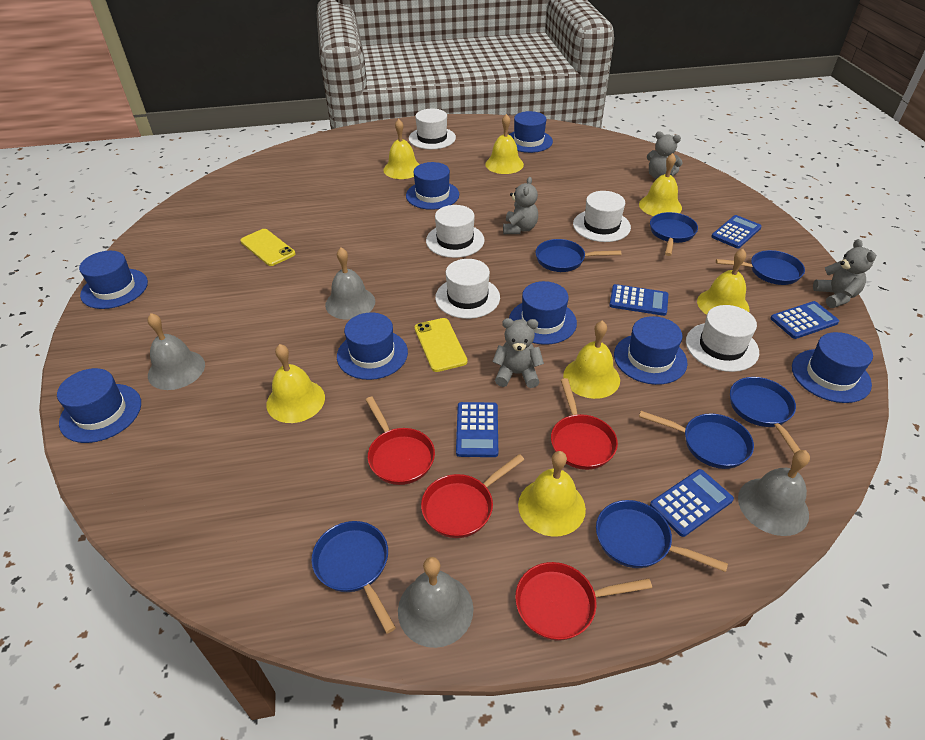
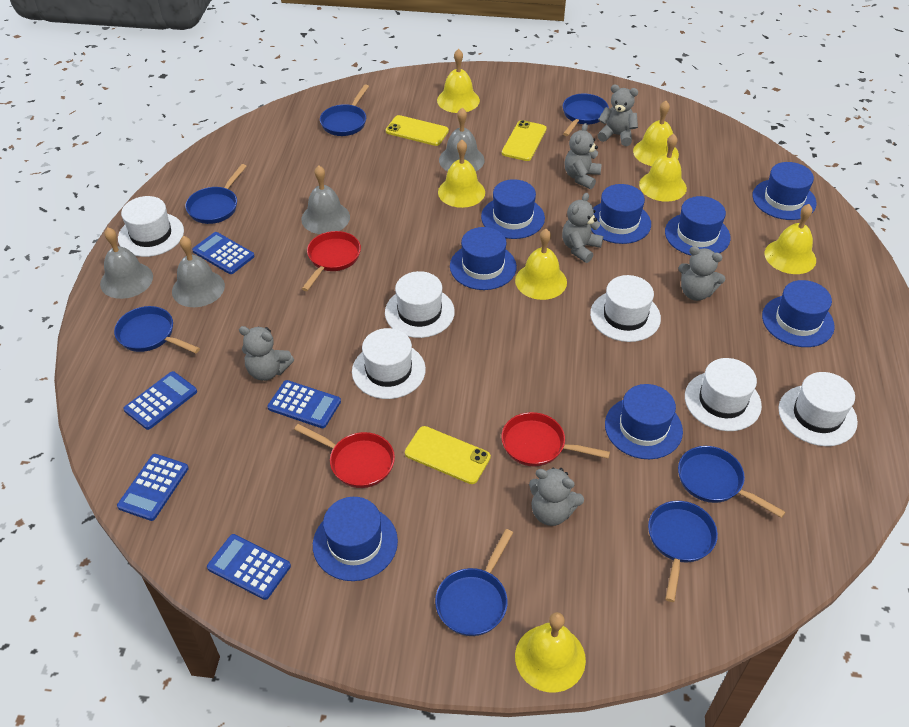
grey teddy bear: [492,318,544,388] [503,177,538,234] [647,131,683,179] [813,239,876,308] = 4 -> [239,326,294,381] [529,467,584,526] [562,193,603,263] [564,123,601,189] [597,84,638,146] [678,246,725,301] = 6
red pan: [366,397,435,485] [421,454,524,538] [515,562,652,641] [551,378,618,470] = 4 -> [294,424,395,488] [302,231,361,291] [501,412,610,466] = 3
white hat: [409,109,456,149] [426,205,485,258] [435,259,500,319] [573,191,631,242] [686,305,759,372] = 5 -> [118,196,184,257] [352,328,426,399] [385,271,455,338] [590,275,661,342] [685,358,762,431] [779,372,858,446] = 6
yellow phone: [240,229,295,266] [415,318,467,372] = 2 -> [386,115,449,146] [405,426,491,484] [502,120,547,161] = 3

